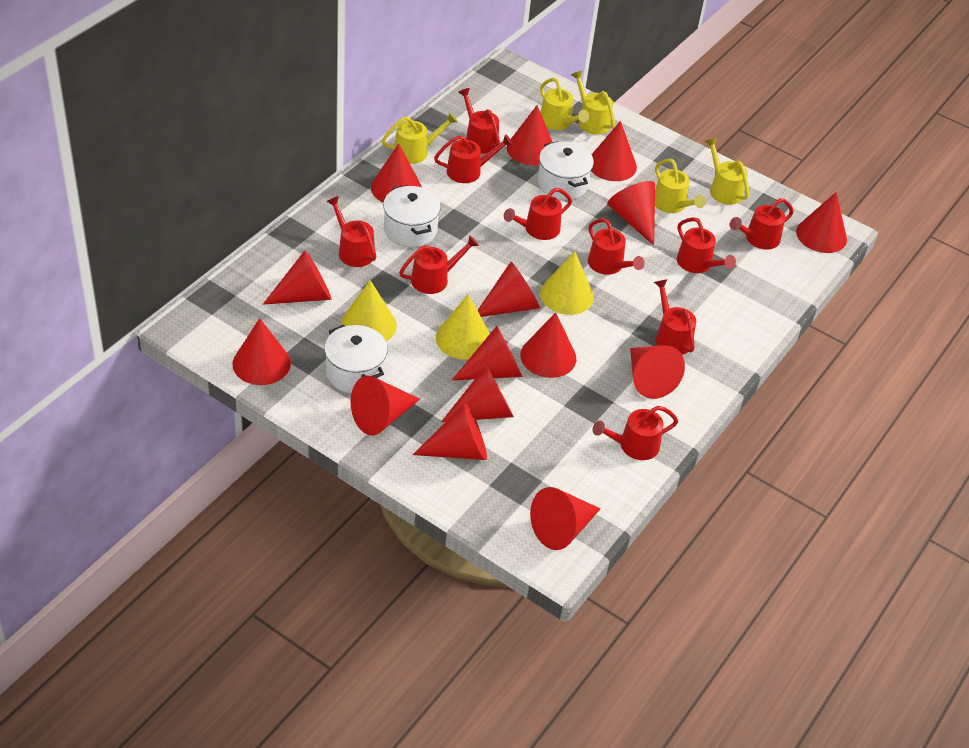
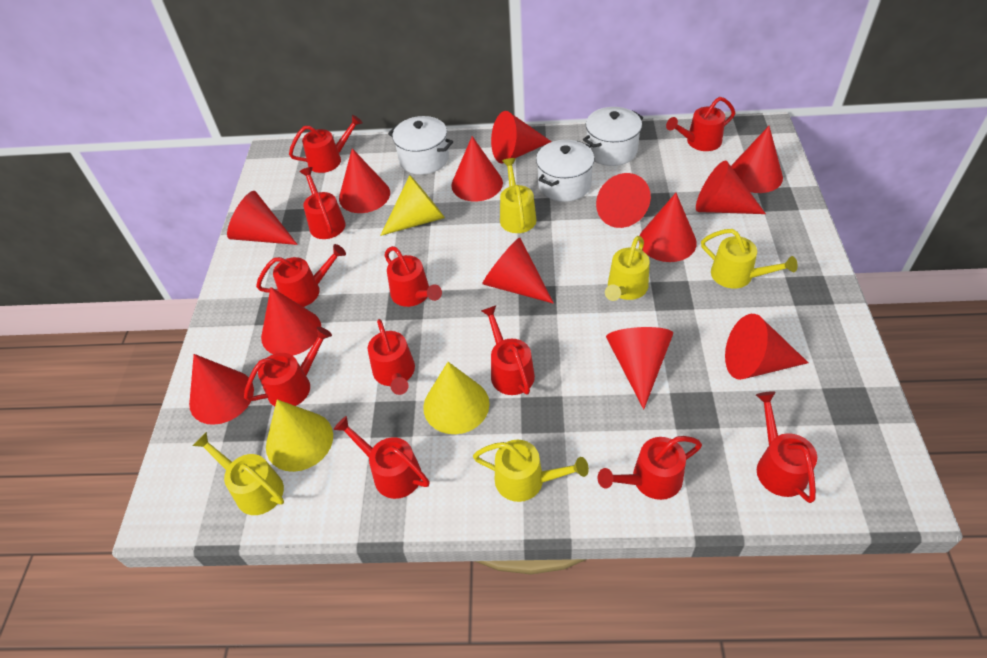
red cone: [233,318,291,385] [263,250,331,305] [351,376,420,436] [371,143,422,203] [413,403,487,460] [441,365,514,422] [452,326,523,380] [478,262,540,317] [507,105,552,165] [520,312,576,378] [530,487,601,550] [591,121,637,181] [607,181,655,245] [630,345,685,399] [796,192,847,253] = 15 -> [189,354,254,425] [227,191,298,245] [261,287,321,356] [339,148,390,213] [451,136,503,202] [482,237,554,304] [491,111,552,164] [596,173,651,228] [606,327,673,409] [639,193,697,262] [696,161,766,214] [725,314,808,380] [731,126,783,193] = 13
red watering can: [326,196,377,267] [399,235,479,294] [434,134,513,183] [458,88,500,154] [504,188,572,240] [588,218,645,275] [592,406,678,460] [654,279,696,355] [677,217,736,273] [730,198,794,250] = 10 -> [244,327,332,406] [256,244,346,307] [289,115,363,173] [299,167,346,239] [333,416,430,499] [368,319,415,395] [384,246,442,307] [481,305,535,395] [598,436,702,500] [666,97,735,151] [756,391,817,503] = 11

